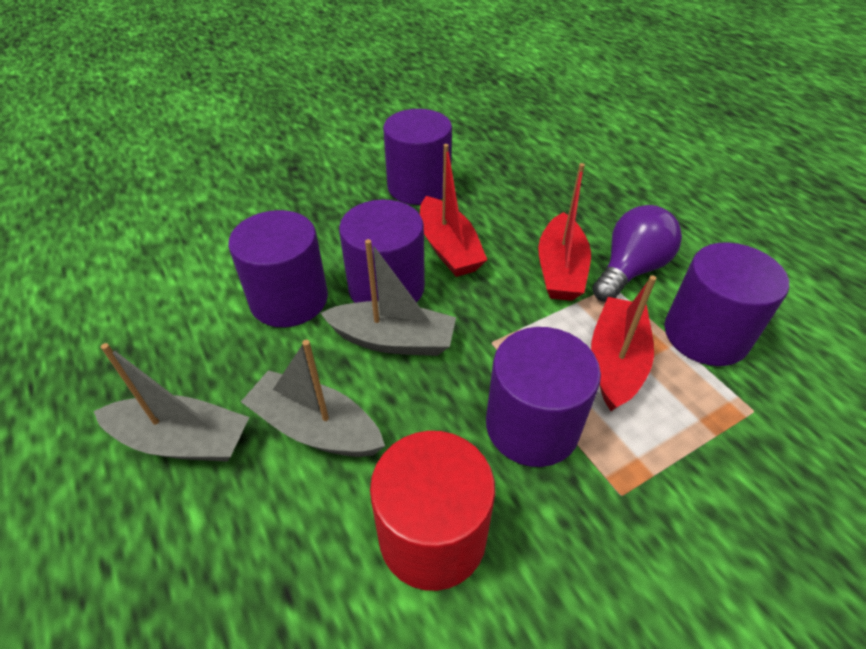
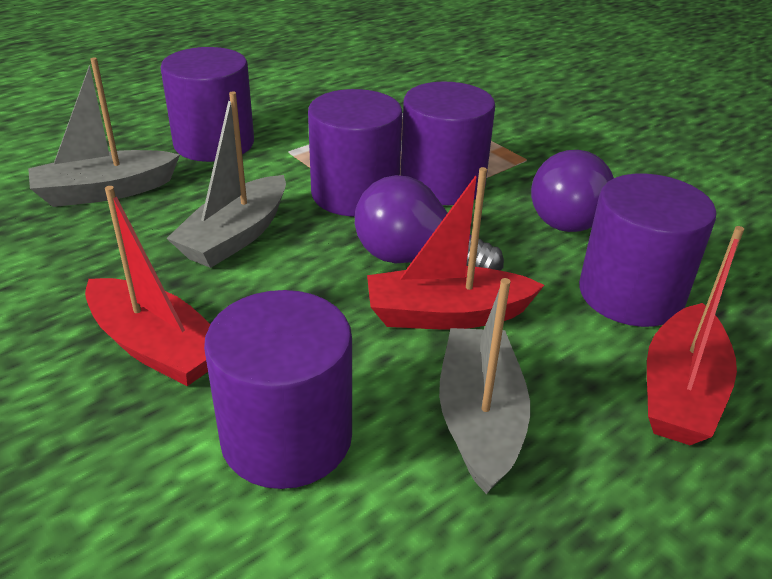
purple light bulb: [592,205,682,302] = 1 -> [355,175,504,271] [531,150,614,232] = 2
red cylinder: [370,431,495,591] = 1 -> none = 0

